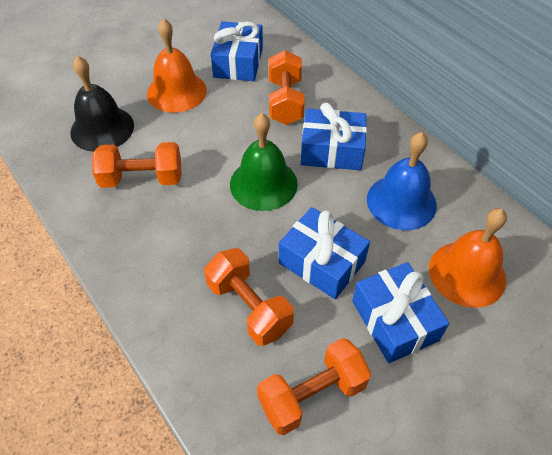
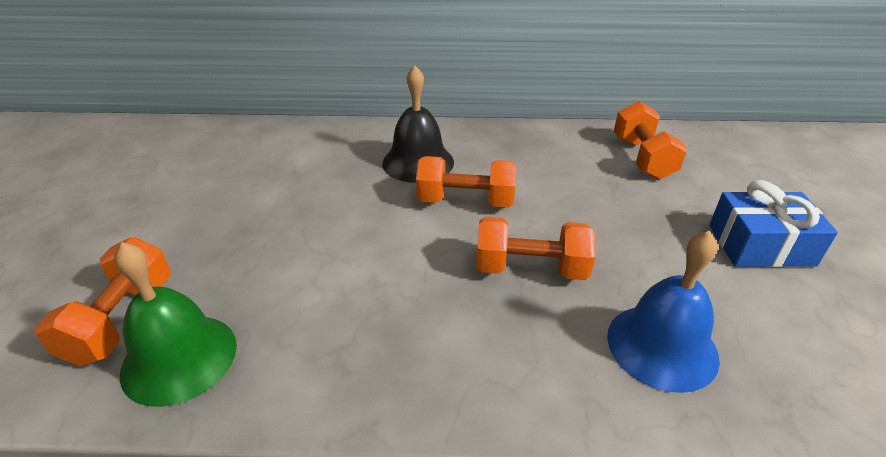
blue gift: [211,21,263,81] [279,207,370,299] [301,103,367,170] [352,262,449,363] = 4 -> [709,180,838,267] = 1
orange bell: [147,18,207,113] [429,208,507,308] = 2 -> none = 0

